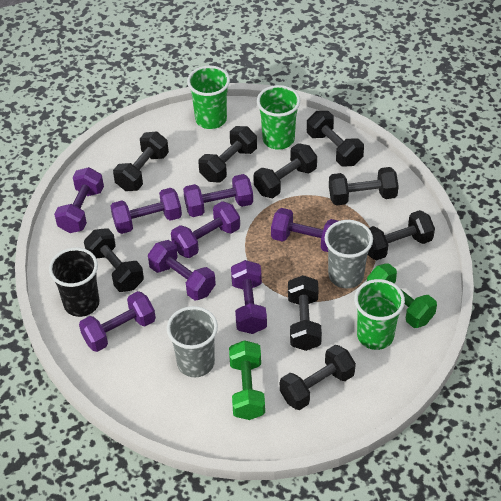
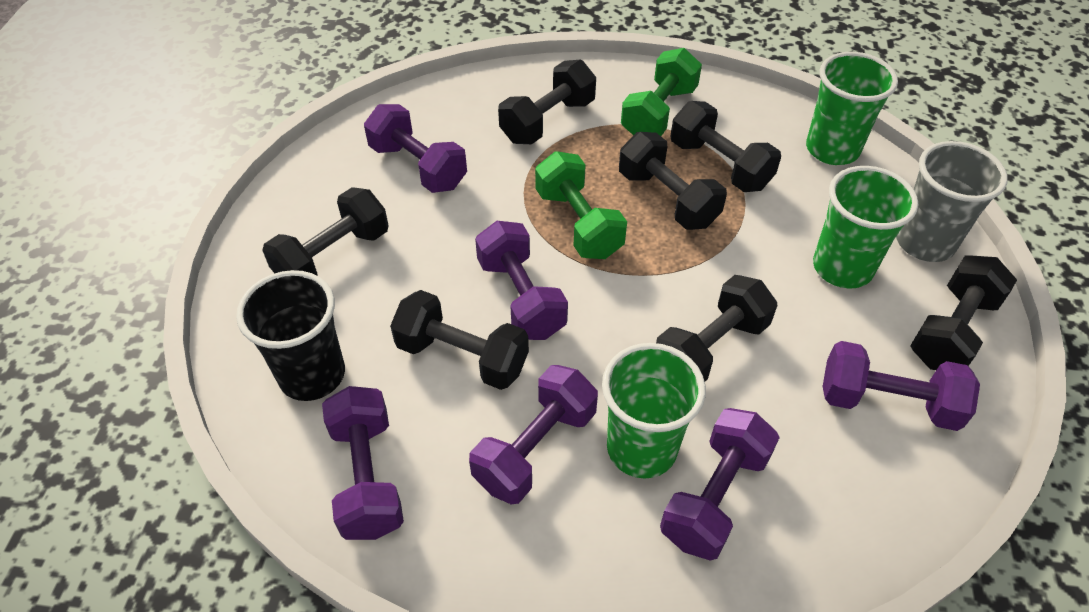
black dumbbell: [84,228,144,292] [113,131,169,191] [199,126,257,183] [253,143,317,198] [280,345,356,410] [288,275,322,351] [307,111,364,167] [329,167,399,206] [368,210,435,260] = 9 -> [263,187,389,275] [390,290,529,390] [498,60,596,144] [619,132,727,230] [656,275,777,382] [671,101,781,192] [910,255,1017,370] = 7
grey cup: [167,306,218,377] [325,220,373,288] = 2 -> [896,141,1008,262] = 1
purple dumbbell: [54,167,104,233] [79,291,156,352] [110,188,182,234] [148,240,216,300] [171,201,240,258] [183,174,253,217] [231,260,267,334] [271,208,338,252] = 8 -> [322,386,404,540] [364,104,467,193] [469,365,598,504] [475,221,568,340] [660,408,780,561] [823,341,980,431] = 6

